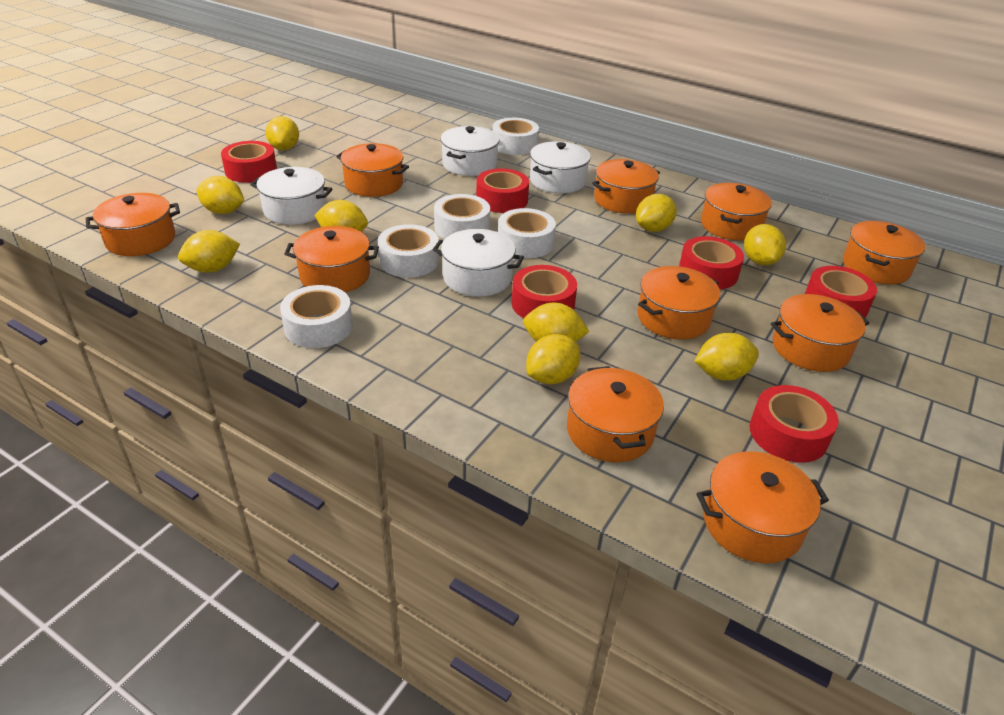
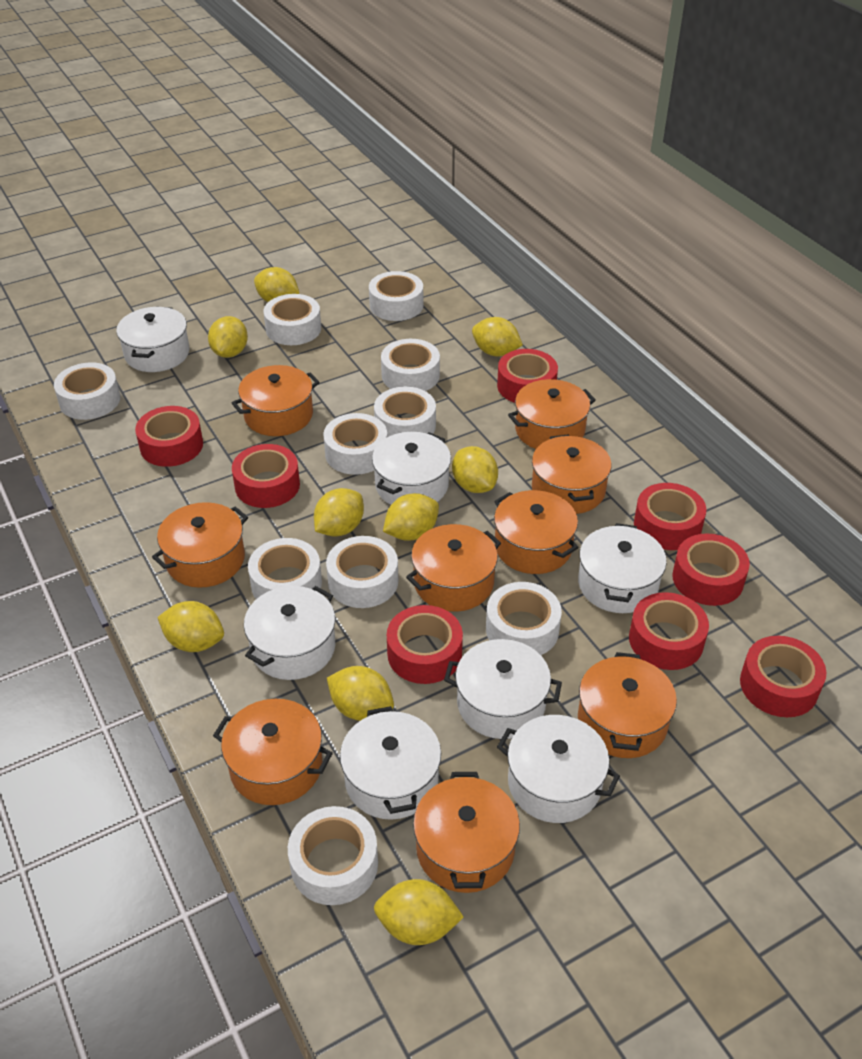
orange pot: [86,193,180,256] [284,226,379,292] [336,143,409,197] [567,366,664,462] [592,159,660,214] [637,266,720,340] [697,451,829,563] [701,183,772,241] [771,294,869,372] [843,221,926,284] = 10 -> [152,502,248,588] [213,699,333,805] [232,365,320,436] [406,524,501,612] [413,772,520,893] [494,490,579,574] [508,379,596,449] [532,435,612,514] [578,652,677,758] = 9
red tape: [221,141,277,183] [476,168,529,213] [512,265,577,318] [679,236,744,289] [750,385,839,463] [805,266,877,318] = 6 -> [135,406,203,467] [232,444,300,508] [387,605,463,684] [497,349,558,403] [629,592,709,670] [634,483,706,550] [672,533,750,606] [740,636,826,717] = 8
white pot: [251,167,332,225] [433,229,524,297] [441,126,499,176] [530,141,591,193] = 4 -> [116,307,190,372] [244,586,335,680] [340,706,441,820] [372,432,451,505] [444,639,562,739] [497,715,620,823] [578,523,667,613] = 7
white tape: [280,285,353,348] [378,224,439,278] [434,194,490,239] [493,118,539,155] [498,208,556,258] = 5 -> [54,362,120,420] [248,538,322,599] [264,294,321,345] [288,806,378,905] [323,413,387,475] [326,536,399,608] [369,271,423,321] [374,387,436,437] [381,339,440,391] [486,582,562,655] = 10

